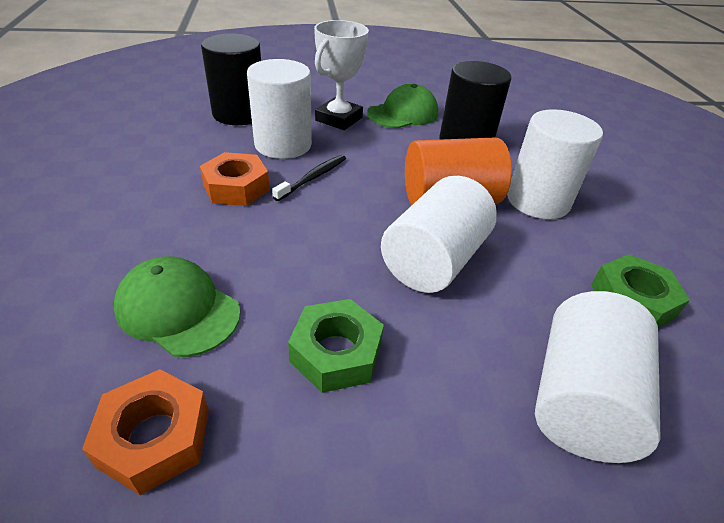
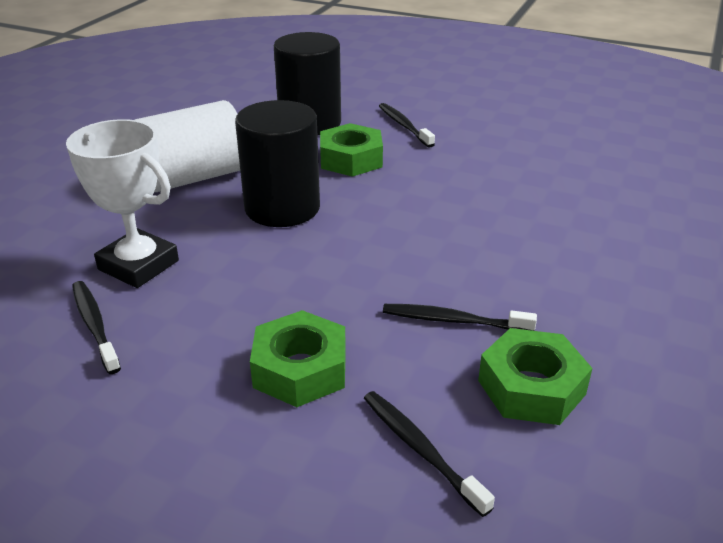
black toothbrush: [272,155,346,201] = 1 -> [72,281,121,374] [364,391,495,517] [379,103,435,148] [383,304,537,331] = 4
green cap: [114,256,241,357] [367,84,438,128] = 2 -> none = 0
green nut: [288,299,384,393] [591,254,690,328] = 2 -> [250,310,346,407] [320,123,383,177] [478,328,592,425] = 3
orange cylinder: [405,138,512,206] = 1 -> none = 0
orange nut: [82,369,209,495] [200,152,270,206] = 2 -> none = 0
white cylinder: [247,59,312,159] [381,176,497,293] [507,109,603,219] [535,291,661,463] = 4 -> [135,100,240,192] = 1

